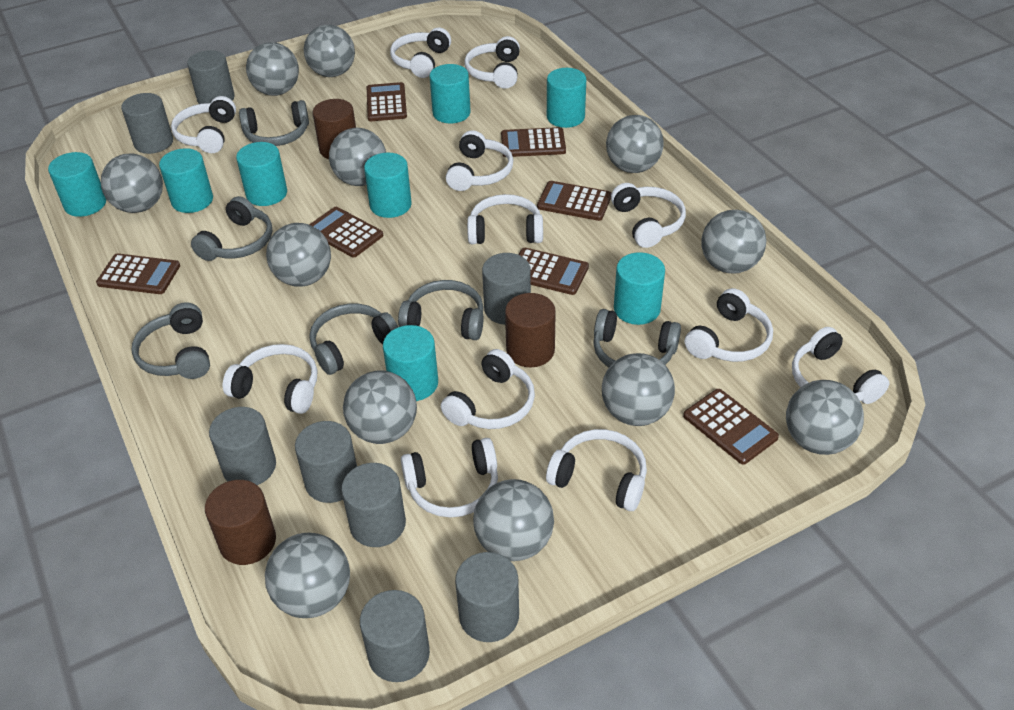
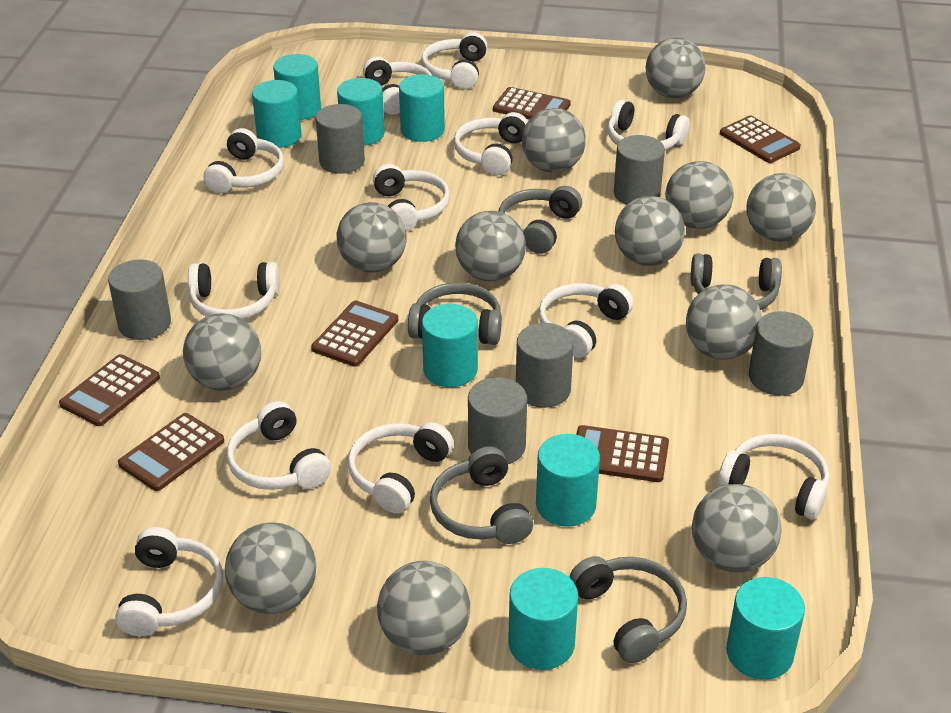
brown calculator: [96,253,180,294] [309,207,383,257] [367,82,407,121] [501,127,566,157] [518,248,589,295] [537,181,611,221] [683,389,779,465] = 7 -> [59,354,160,426] [118,413,224,491] [311,301,398,367] [493,87,571,120] [576,425,669,482] [720,116,801,163] = 6
brown cylinder: [205,480,276,565] [313,99,356,159] [505,293,556,367] = 3 -> none = 0
grey cylinder: [121,93,173,154] [187,50,235,104] [209,407,276,485] [295,421,357,503] [341,463,406,547] [360,590,430,682] [455,552,519,642] [482,253,531,325] = 8 -> [108,259,171,340] [316,104,365,174] [468,377,527,464] [516,323,574,408] [614,135,665,205] [749,311,813,396] = 6
grey headphones: [131,302,210,379] [191,196,272,261] [239,100,309,146] [310,304,398,375] [398,280,484,340] [593,309,681,367] = 6 -> [408,282,502,345] [430,446,533,544] [499,186,582,254] [569,556,687,663] [691,254,782,310] = 5

